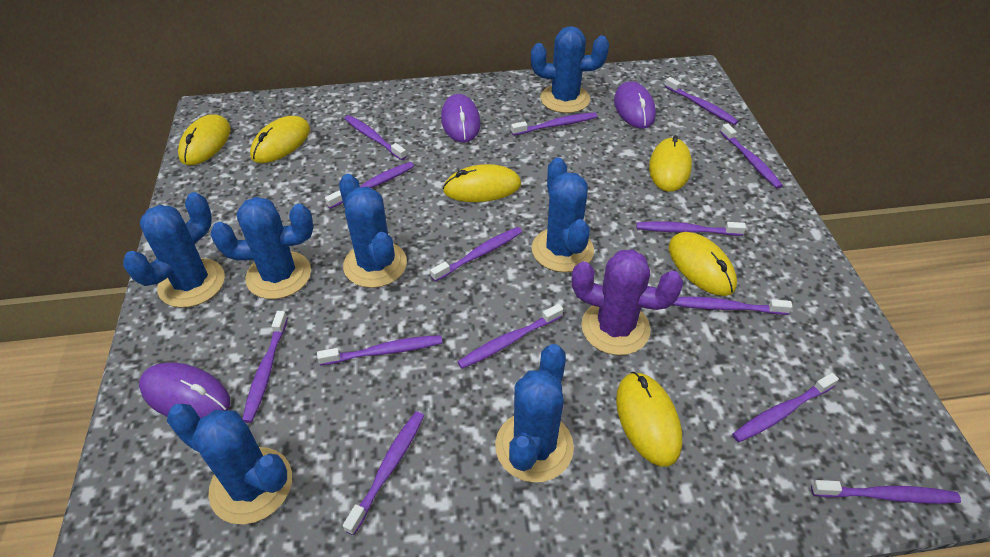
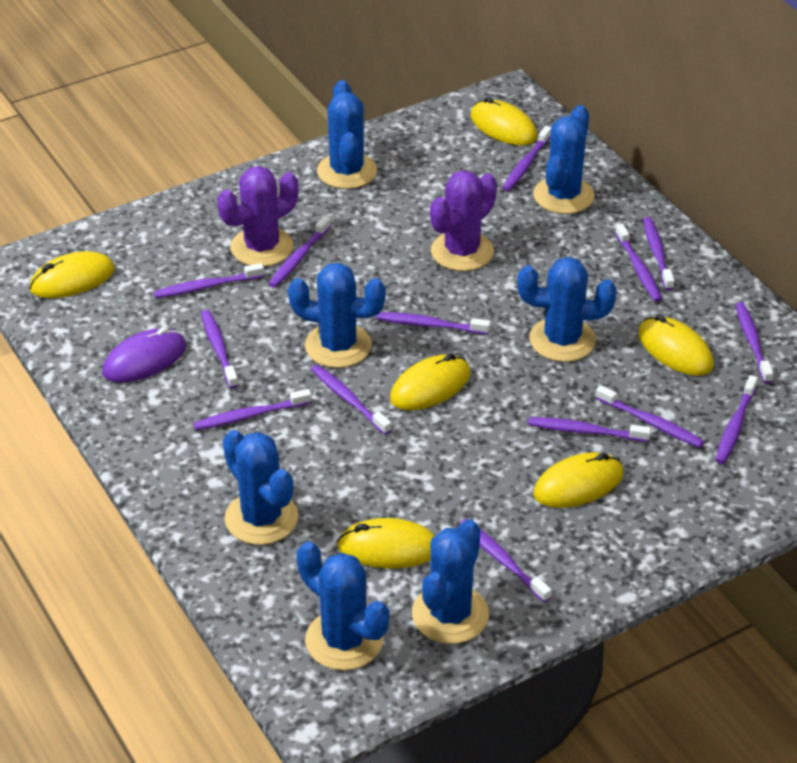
purple cactus: [572,249,683,355] = 1 -> [217,166,299,267] [430,170,497,271] = 2
purple mouse: [139,362,230,419] [441,94,481,143] [614,81,656,129] = 3 -> [102,327,186,383] = 1

